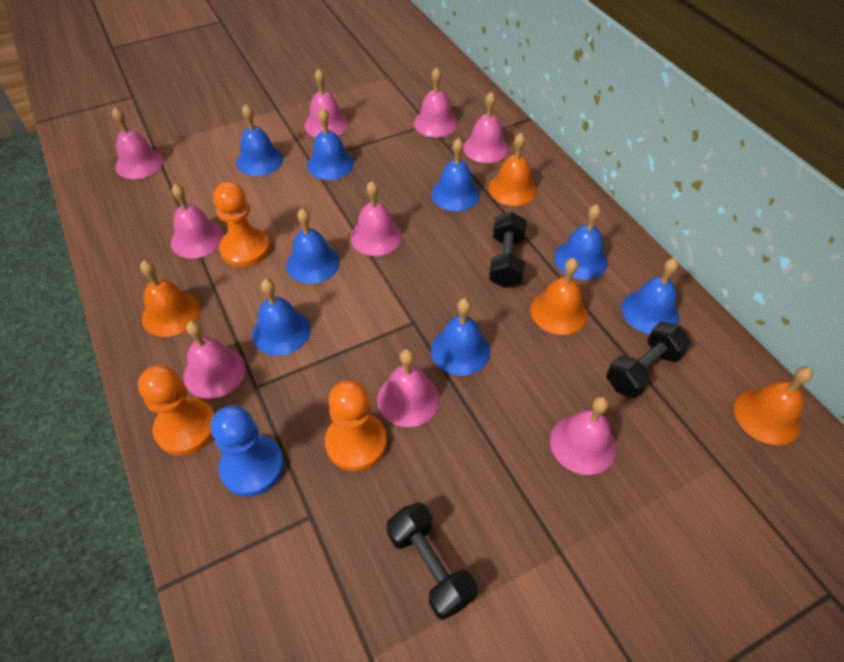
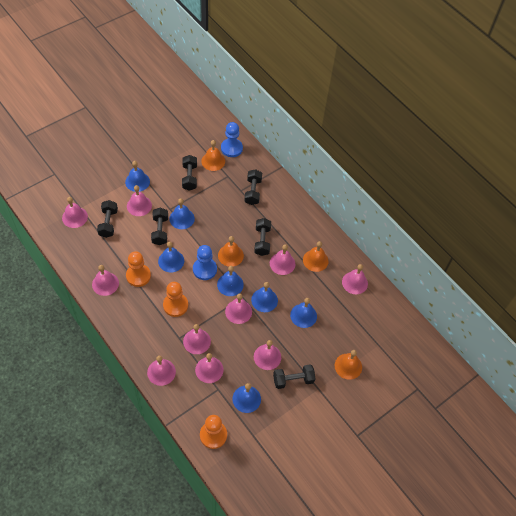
black dumbbell: [387,502,477,620] [489,212,527,288] [606,322,691,398] = 3 -> [97,200,118,238] [151,208,168,245] [182,155,197,191] [244,169,262,205] [254,218,271,256] [273,364,315,389] = 6
blue bell: [236,104,283,176] [252,279,311,356] [286,208,340,284] [307,108,354,180] [431,138,480,211] [431,298,490,376] [554,204,608,280] [621,258,679,334] = 8 -> [125,161,150,192] [158,242,184,273] [169,198,195,229] [217,266,244,296] [232,383,261,413] [251,282,278,312] [290,298,317,328] = 7
blue pawn: [211,405,284,497] = 1 -> [193,245,217,280] [221,122,243,157] = 2
pink bell: [112,107,164,179] [171,183,224,259] [184,321,246,399] [304,68,349,137] [350,181,402,256] [377,349,440,427] [414,67,458,137] [463,92,509,163] [550,396,616,475] = 9 -> [62,197,88,228] [92,265,119,296] [127,185,152,216] [147,356,176,386] [183,324,211,354] [195,353,224,383] [225,293,252,324] [254,340,281,370] [270,244,295,275] [342,264,368,294] = 10

